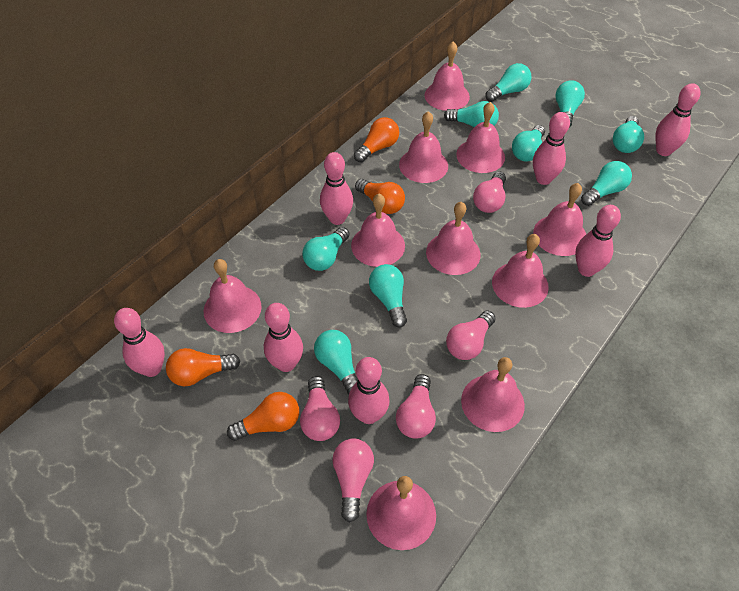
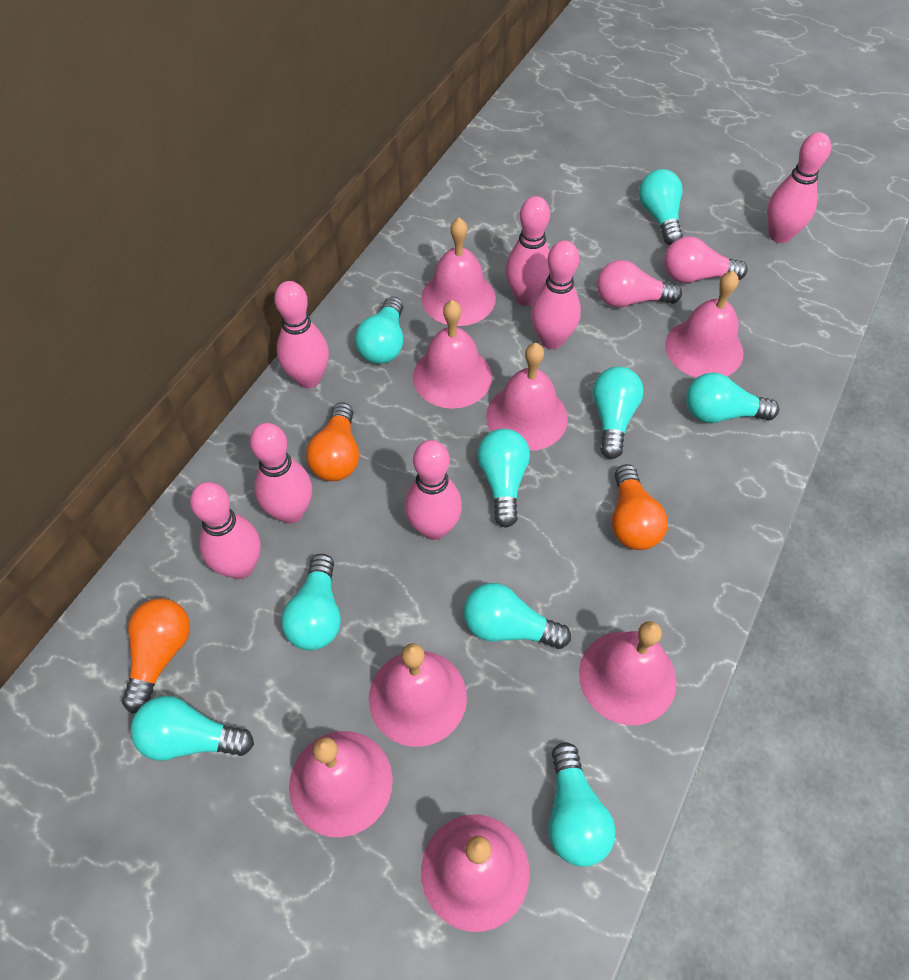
orange light bulb: [166,348,240,386] [227,392,299,441] [354,117,399,163] [355,179,405,214] = 4 -> [122,598,190,714] [306,402,359,481] [612,464,668,550] = 3
pink bell: [203,259,262,333] [351,194,405,267] [366,476,436,550] [399,111,448,183] [424,42,470,111] [426,202,481,275] [456,102,505,173] [461,357,525,432] [492,234,549,308] [533,183,586,256] = 10 -> [289,731,393,837] [369,643,467,747] [413,300,492,409] [421,218,496,326] [421,815,530,932] [486,343,568,451] [579,621,677,725] [665,271,744,378] = 8
pink light bulb: [300,376,340,441] [332,439,374,522] [396,374,436,438] [446,311,496,360] [473,171,506,213] = 5 -> [597,260,682,307] [664,236,748,283] = 2

